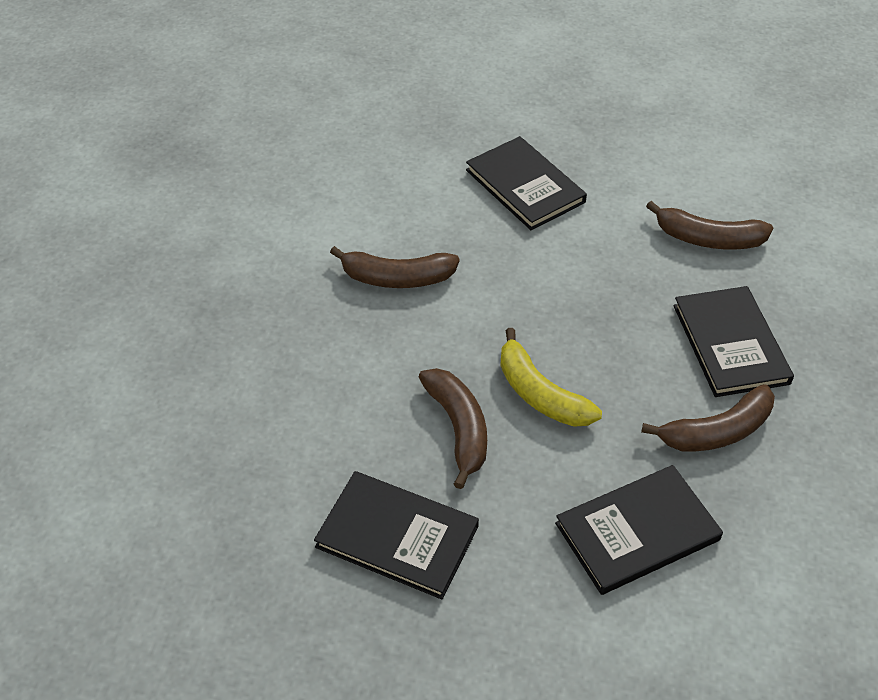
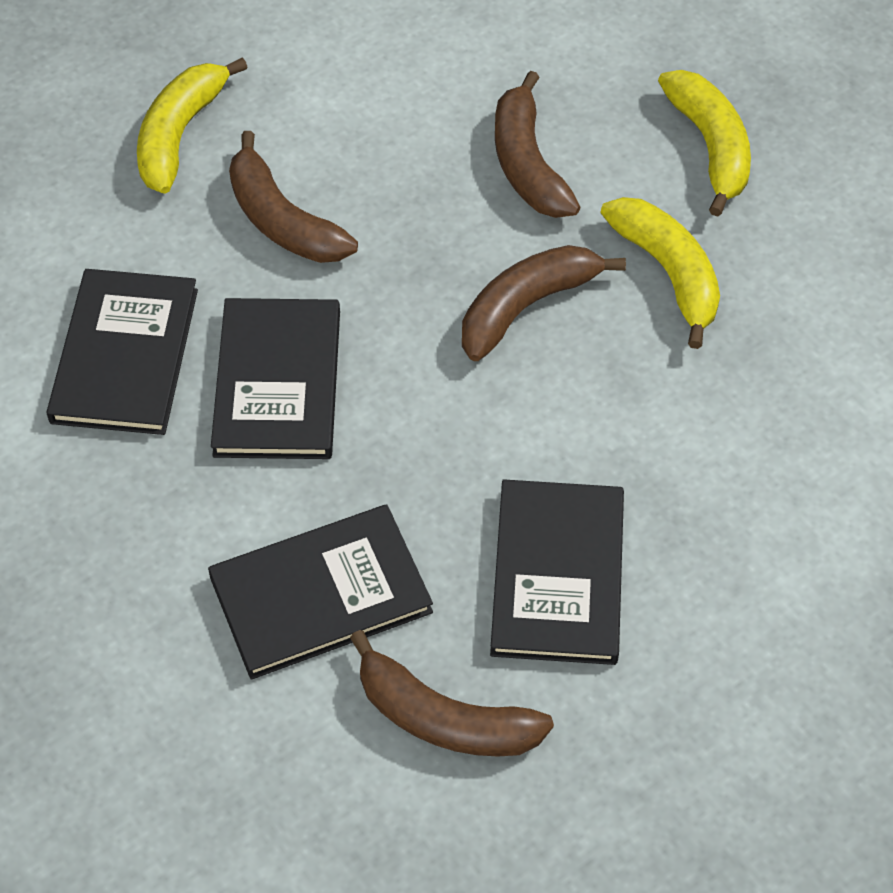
yellow banana: [500,328,602,427] = 1 -> [137,57,248,194] [601,197,720,349] [658,70,751,216] = 3

